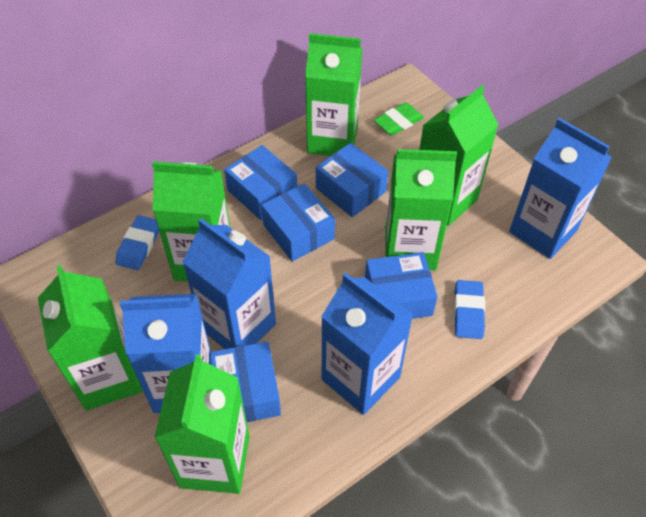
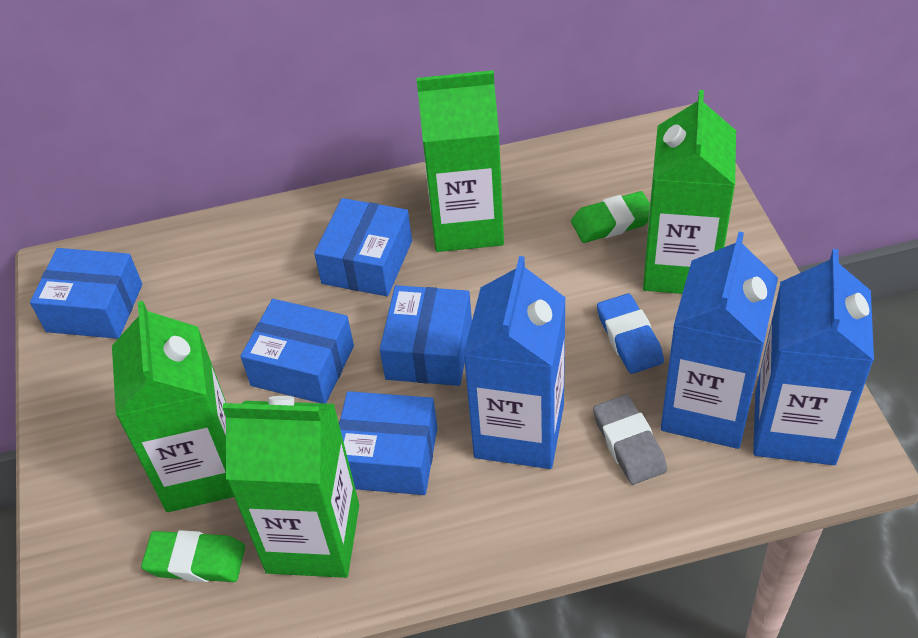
blue carton: [120,293,211,413] [183,218,276,349] [321,273,413,415] [509,118,612,259] = 4 -> [463,256,566,469] [661,232,778,449] [753,249,874,465] = 3
blue eraser: [116,215,159,270] [454,280,485,339] = 2 -> [597,294,664,374] = 1
green carton: [38,265,142,411] [152,161,230,282] [154,354,249,494] [305,33,362,156] [385,149,457,270] [419,86,499,226] = 6 -> [112,301,234,512] [222,396,359,578] [416,70,504,252] [643,90,736,294] = 4
green eraser: [374,102,424,135] = 1 -> [141,530,245,582] [571,191,650,243] = 2
grey eraser: none = 0 -> [593,394,667,485] = 1

